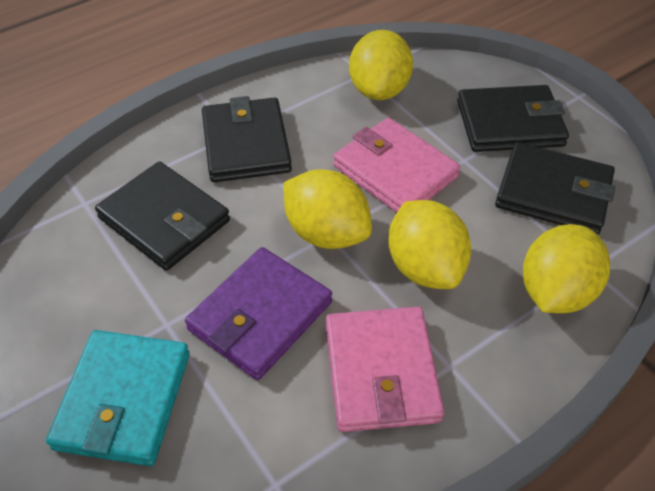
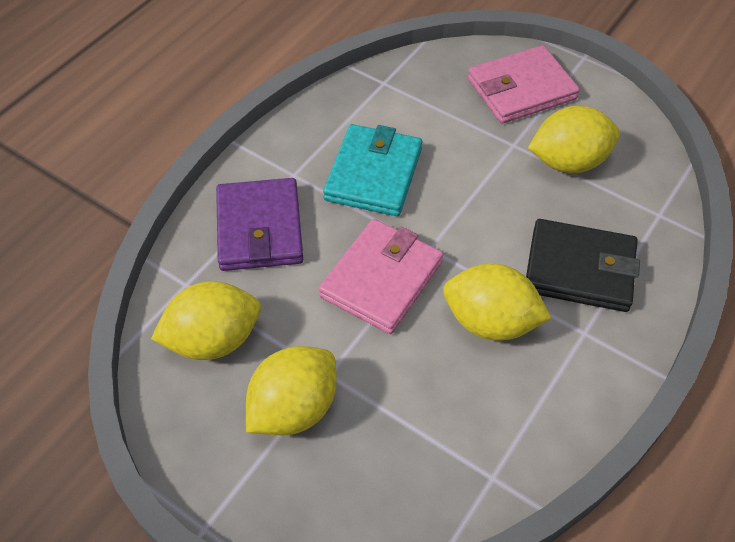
black wallet: [95,161,230,271] [202,96,292,182] [457,85,569,152] [495,142,615,235] = 4 -> [526,219,640,312] = 1

